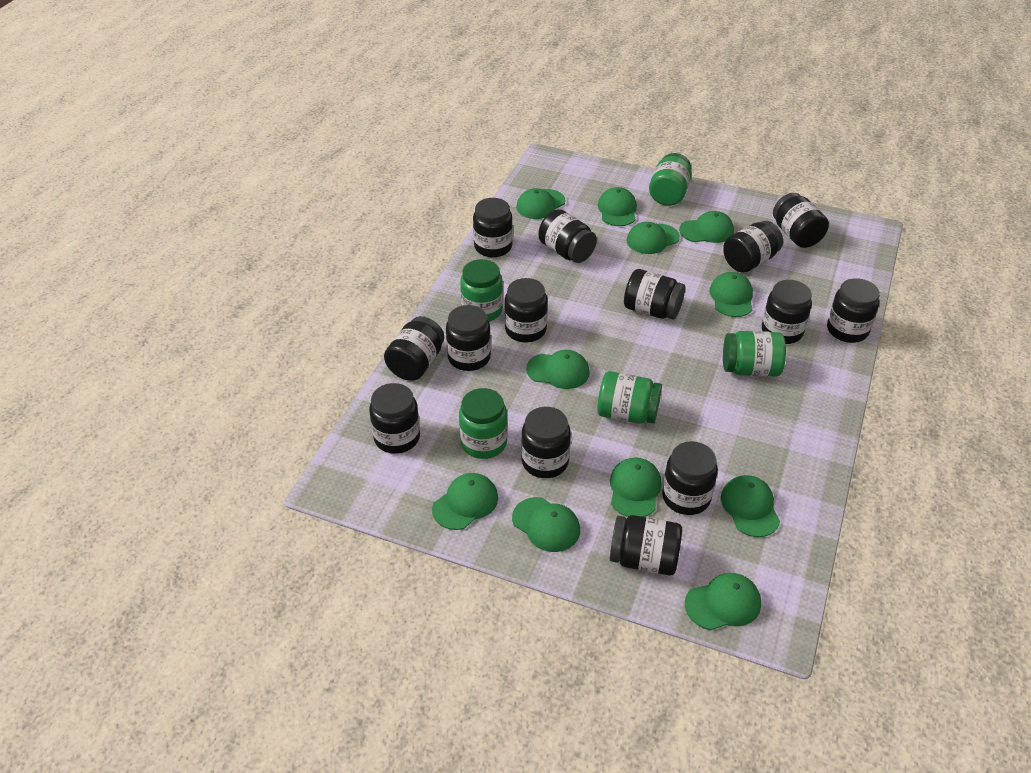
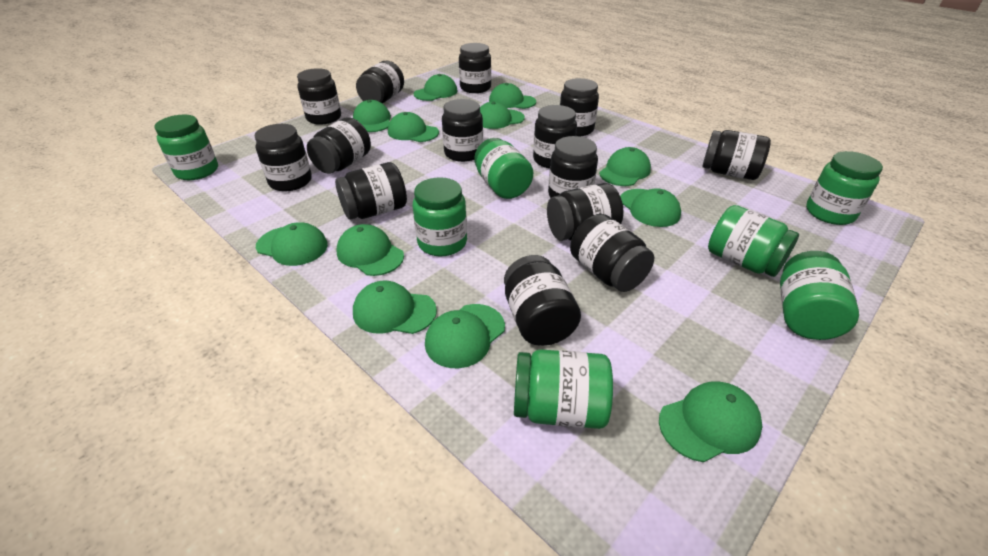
green cap: [432,473,498,530] [512,497,580,552] [516,188,565,219] [526,350,589,389] [598,187,637,226] [610,458,662,517] [627,222,680,254] [679,211,734,243] [685,573,761,630] [709,272,753,317] [721,475,780,537] = 11 -> [256,222,328,266] [337,224,404,276] [353,100,391,132] [353,281,437,334] [388,112,439,142] [414,74,457,101] [425,304,505,369] [480,102,525,129] [489,83,536,109] [599,147,651,186] [620,188,681,227] [659,382,762,462] = 12
green jar: [459,388,508,459] [460,259,503,322] [597,371,662,424] [649,153,692,206] [723,331,786,377] = 5 -> [154,114,218,180] [413,177,467,256] [474,138,533,199] [514,349,613,429] [708,205,799,277] [780,251,859,340] [806,151,883,225] = 7

